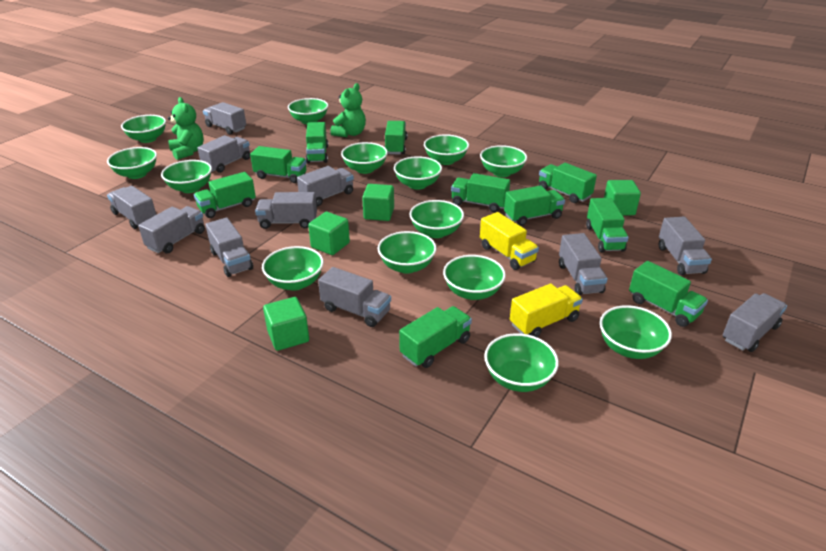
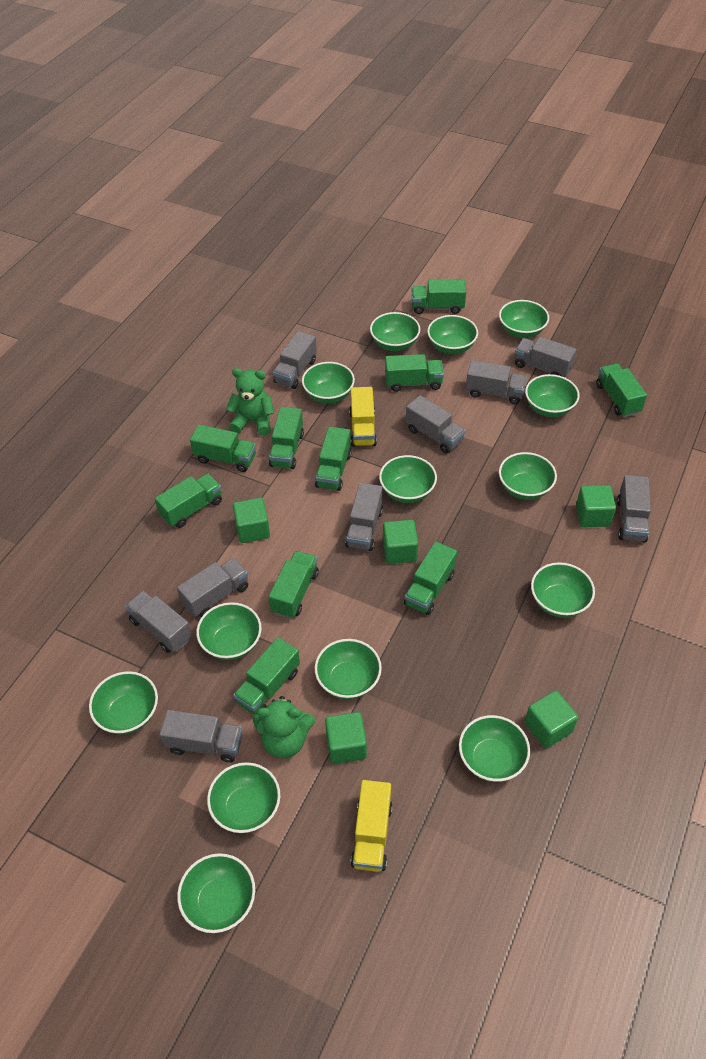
green cube: [263,297,309,351] [308,212,350,255] [362,184,394,221] [604,180,641,215] = 4 -> [233,498,270,543] [325,712,367,764] [383,520,418,564] [525,691,578,748] [576,485,616,527] = 5
grey truck: [107,186,156,229] [138,206,205,254] [197,135,250,173] [203,102,246,134] [205,217,253,277] [255,192,317,229] [297,166,354,206] [318,267,391,327] [559,233,608,296] [659,217,712,275] [723,293,787,352] = 11 -> [125,591,192,653] [159,710,242,763] [177,558,248,617] [273,331,317,389] [345,483,383,551] [406,395,466,454] [466,360,527,404] [515,337,577,378] [617,475,651,542] = 9

